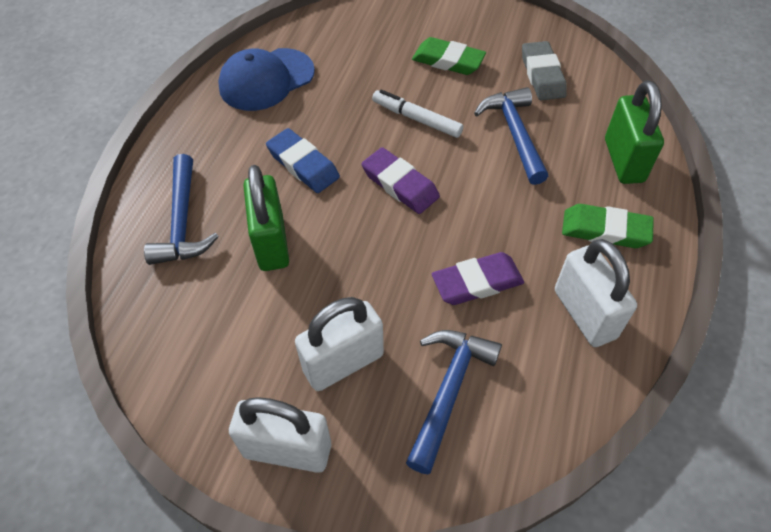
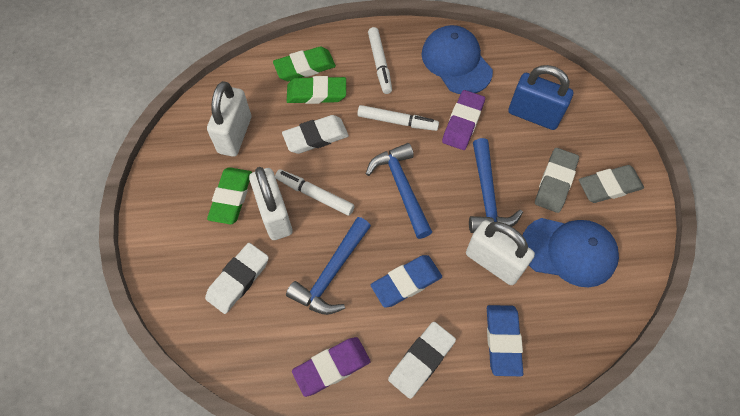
blue cap: [218,48,315,111] = 1 -> [422,25,493,94] [522,218,619,287] = 2
blue eraser: [266,128,340,193] = 1 -> [371,255,442,308] [487,305,523,376] = 2
blue padlock: none = 0 -> [508,65,574,130] = 1
green eraser: [412,37,486,75] [562,204,654,248] = 2 -> [207,167,252,224] [273,46,336,81] [287,76,346,104] = 3
green padlock: [243,165,289,271] [605,80,664,184] = 2 -> none = 0
grey eraser: [522,41,567,100] = 1 -> [535,148,579,213] [579,165,644,203] = 2
white eraser: none = 0 -> [205,243,269,314] [282,115,349,154] [388,322,456,399] = 3
white marker: [372,90,463,138] = 1 -> [275,169,355,216] [357,105,439,131] [368,27,392,94] = 3

